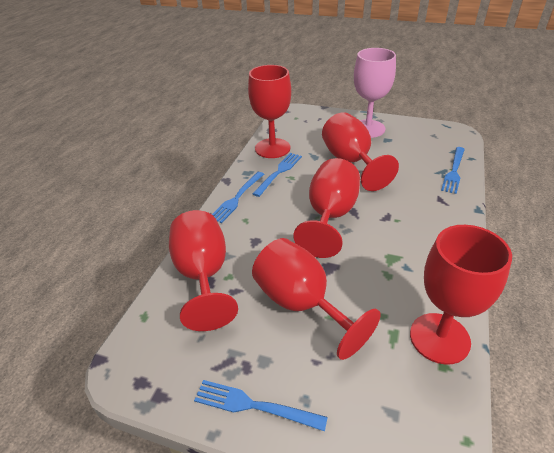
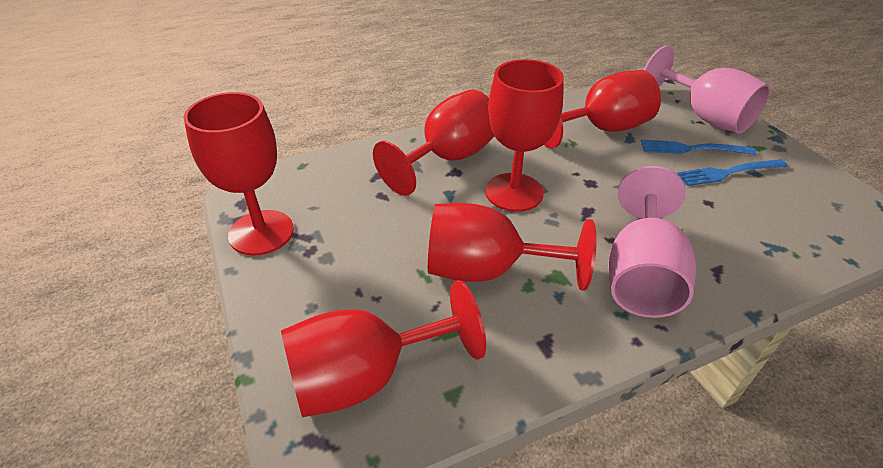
blue fork: [194,380,328,432] [212,172,264,223] [252,153,302,197] [441,147,465,194] = 4 -> [641,140,756,155] [677,159,788,186] = 2
pink goblet: [354,48,396,138] = 1 -> [609,166,696,318] [644,46,770,134] = 2

